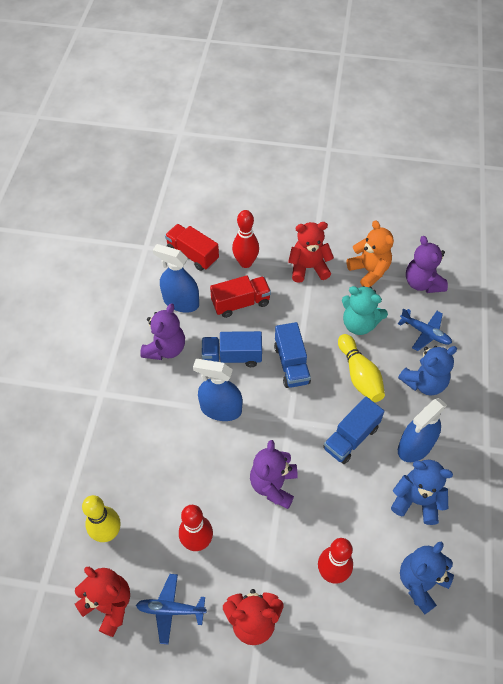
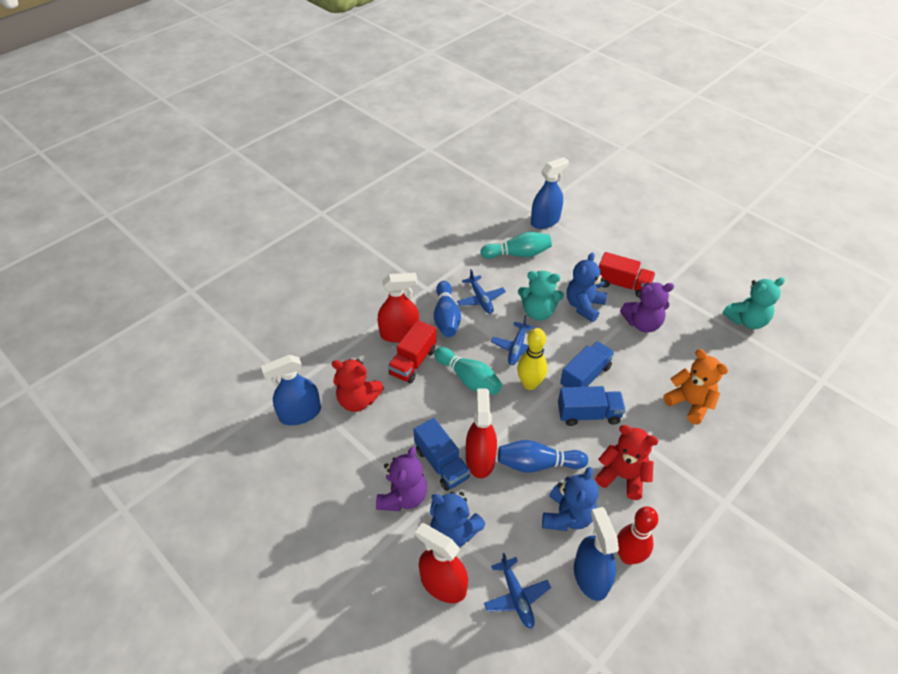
blue bowling pin: none = 0 -> [434,281,461,337] [498,440,588,473] = 2
blue plane: [136,574,207,644] [398,309,452,351] = 2 -> [457,269,506,314] [484,553,551,629] [491,315,545,365] = 3
purple teddy bear: [140,303,185,360] [250,440,298,509] [406,236,448,293] = 3 -> [376,447,427,511] [620,282,674,333] = 2
red bowling pin: [179,505,213,551] [232,210,259,268] [318,538,353,584] = 3 -> [617,506,658,565] = 1
red spray bottle: none = 0 -> [378,273,419,343] [415,523,468,603] [466,389,497,478] = 3
red teddy bear: [75,567,130,637] [223,589,284,645] [288,222,334,283] = 3 -> [332,359,384,412] [595,425,658,500] = 2
turquoise bowling pin: none = 0 -> [434,347,502,395] [480,232,552,259] = 2
turquoise teddy bear: [342,286,388,335] = 1 -> [518,271,564,321] [723,277,785,329] = 2
yellow bowling pin: [82,495,121,542] [338,334,385,402] = 2 -> [517,328,547,390] = 1

